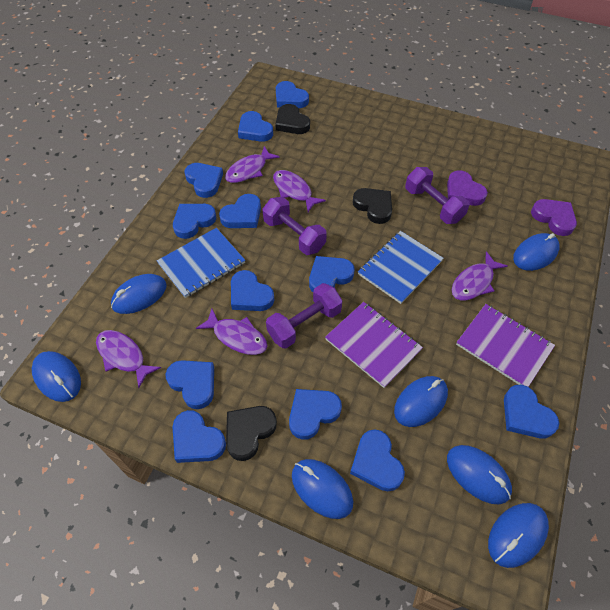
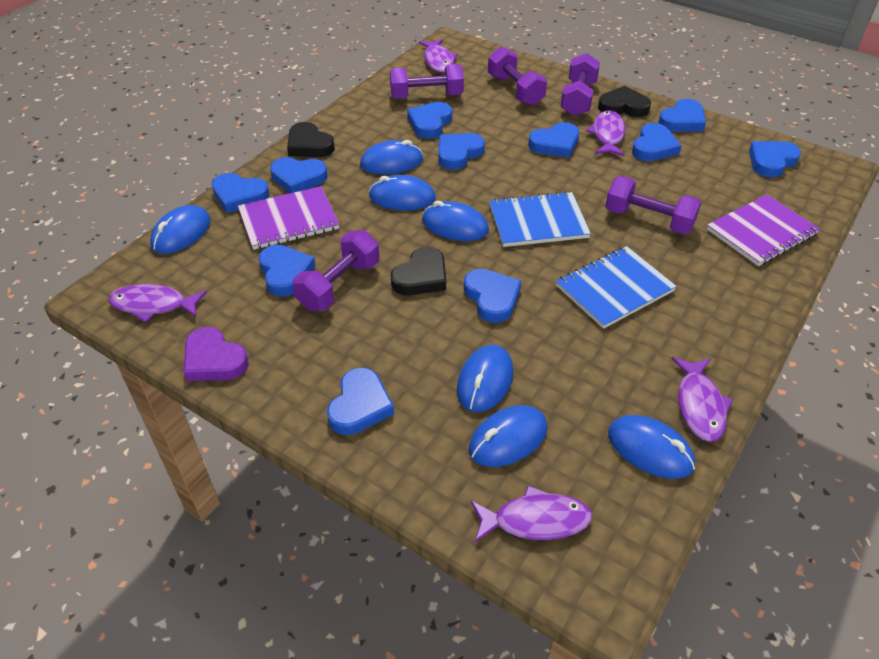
blue heart: [166,360,214,409] [173,204,216,239] [173,410,226,463] [184,163,223,198] [219,194,261,228] [231,270,274,311] [238,111,273,142] [276,81,309,108] [289,389,342,440] [309,256,355,292] [350,429,405,491] [504,385,559,438] = 12 -> [212,173,270,213] [259,245,315,297] [270,157,328,193] [327,368,394,435] [407,102,452,139] [438,133,485,170] [464,269,521,323] [528,122,579,158] [632,123,682,161] [658,99,706,132] [749,141,801,178] = 11
purple dumbbell: [262,197,327,255] [266,283,342,349] [405,167,470,224] = 3 -> [292,230,379,311] [390,64,464,99] [488,47,547,106] [560,53,600,116] [605,176,701,234] = 5
purple heart: [447,170,488,206] [531,199,577,236] = 2 -> [184,327,249,381] = 1

